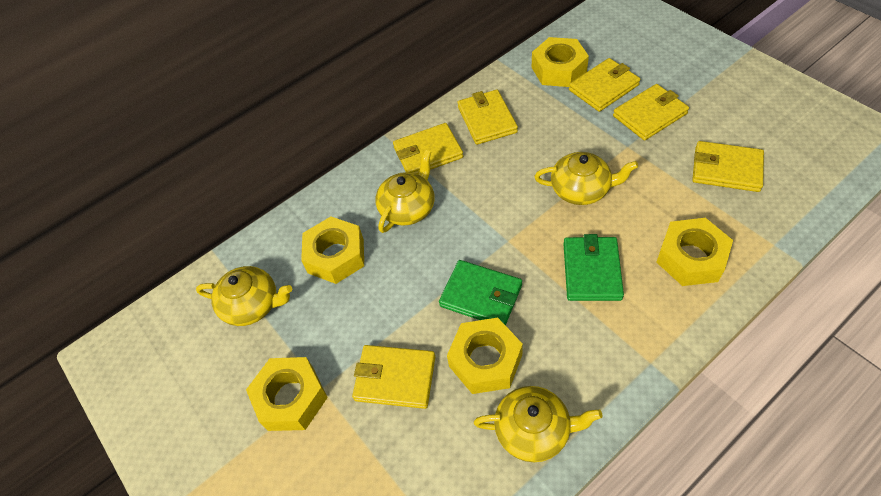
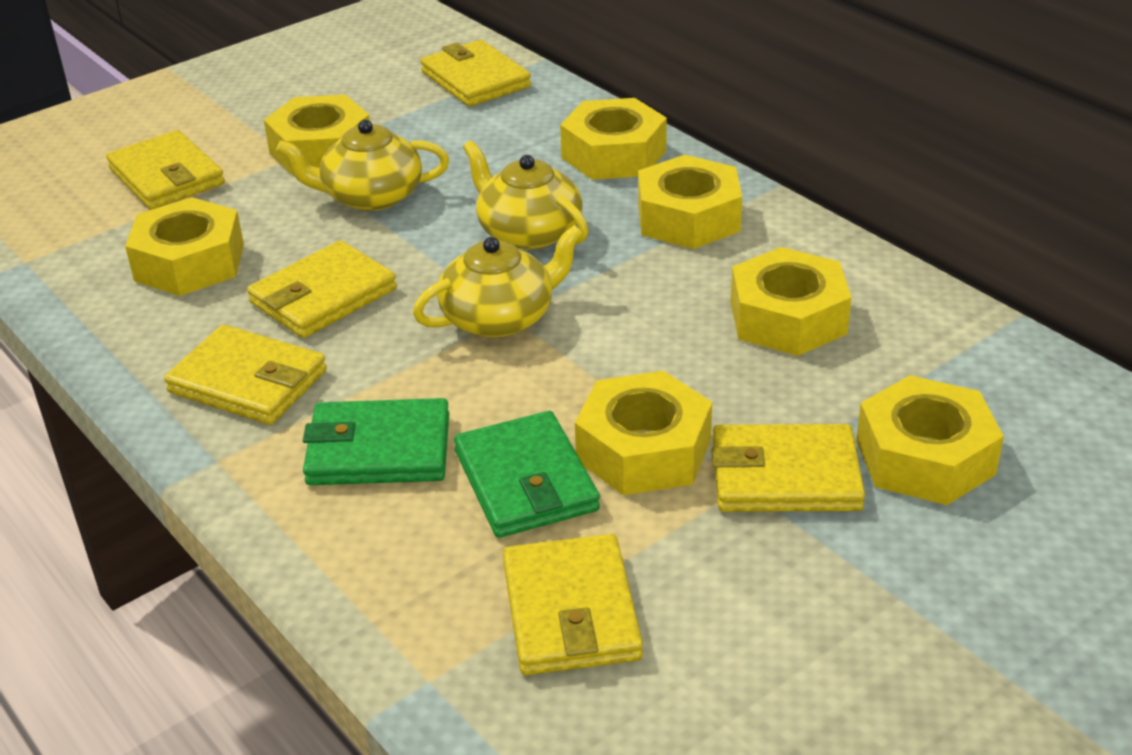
yellow nut: [246,357,328,431] [301,217,364,284] [447,318,523,394] [532,37,589,87] [656,218,733,286] = 5 -> [125,197,244,296] [264,95,370,175] [560,98,667,180] [575,371,712,495] [638,155,742,249] [731,247,851,356] [856,375,1004,505] = 7
yellow teapot: [196,266,292,326] [375,150,435,233] [474,386,603,462] [534,152,638,205] = 4 -> [276,120,449,211] [413,225,583,338] [463,140,589,250] = 3

